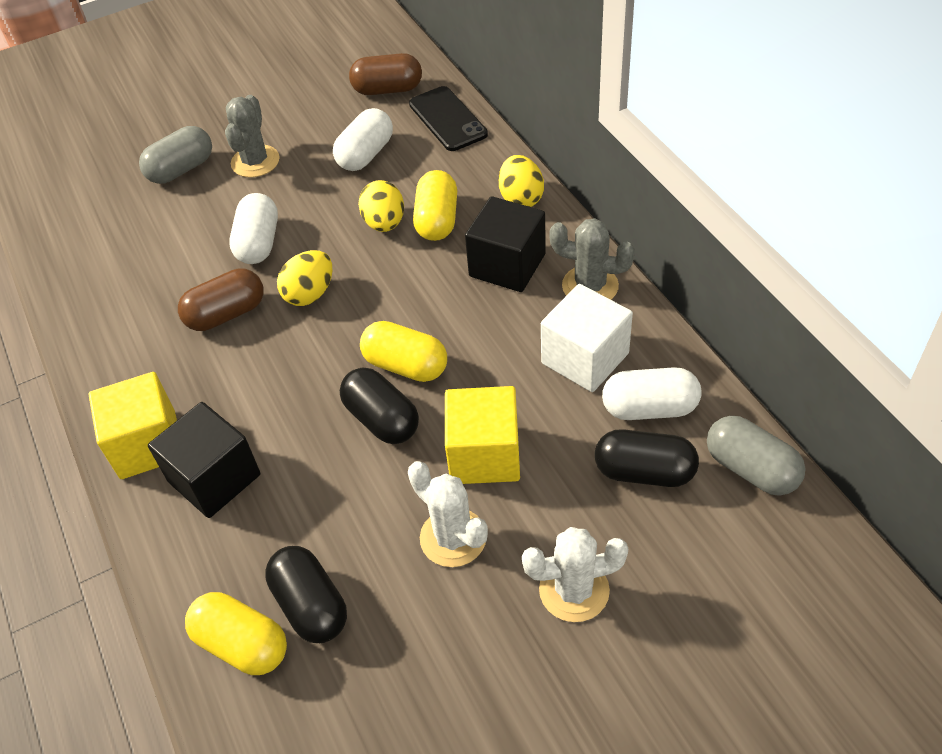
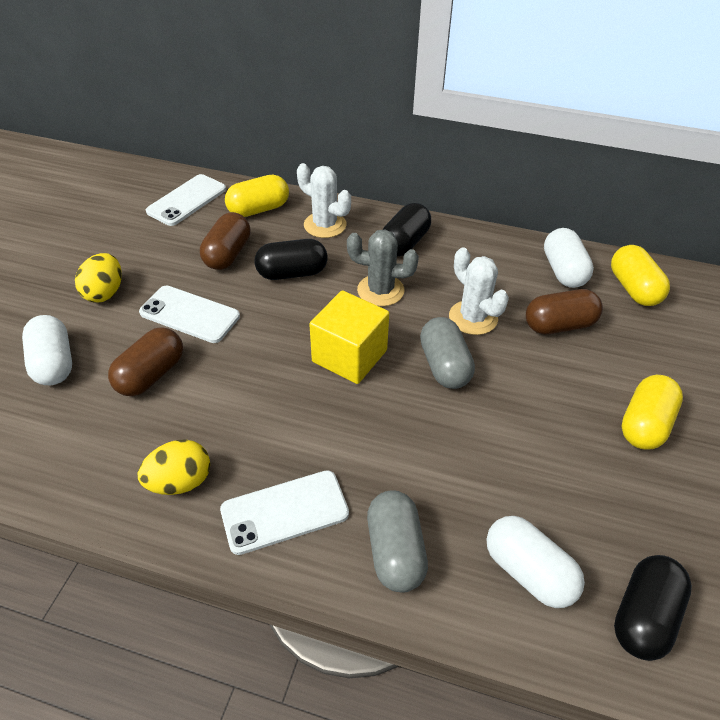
black cube: [148,402,260,518] [465,196,546,292] = 2 -> none = 0
black phone: [409,86,488,151] = 1 -> none = 0
brown capsule: [178,268,263,331] [349,53,422,95] = 2 -> [108,327,183,396] [200,212,251,270] [526,289,603,334] = 3
grey cactus: [225,95,279,177] [549,218,635,300] = 2 -> [347,229,419,306] = 1
white cube: [541,284,633,392] = 1 -> none = 0
white phone: none = 0 -> [139,286,240,343] [146,174,226,226] [220,470,349,555] = 3
yellow cube: [88,372,177,479] [445,386,520,484] = 2 -> [309,290,389,384] = 1
yellow egg: [277,250,332,306] [358,180,404,232] [499,155,544,207] = 3 -> [75,253,122,303] [137,439,210,495] = 2

